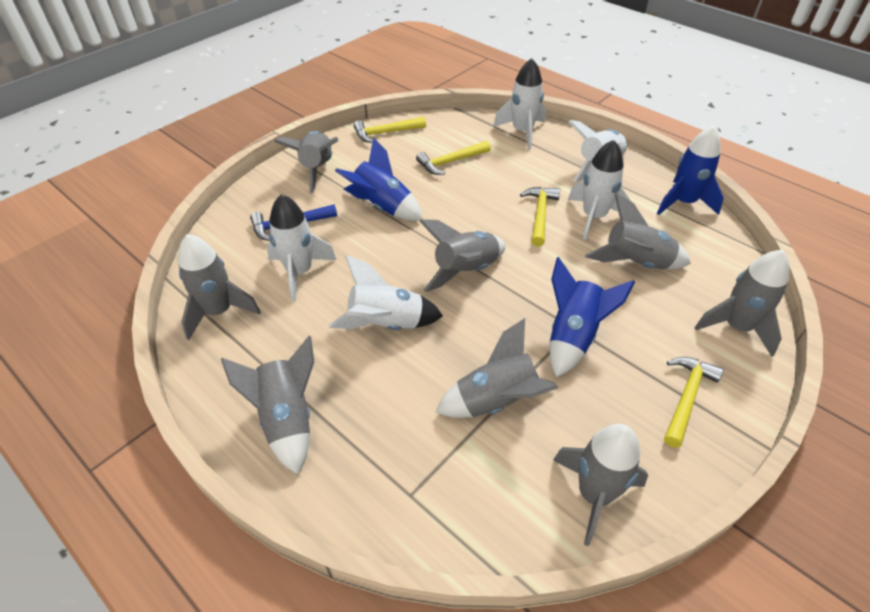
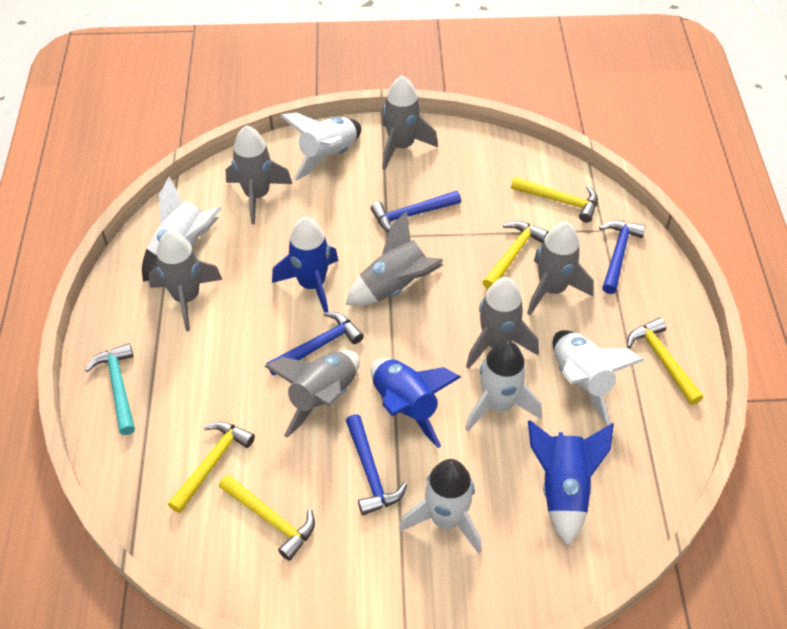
blue hammer: [250,204,337,241] = 1 -> [267,312,364,376] [346,414,408,515] [370,191,461,232] [599,220,646,294] = 4
grey rocket: [178,234,261,340] [221,336,314,475] [274,131,338,193] [420,219,505,292] [436,318,558,418] [553,424,648,546] [585,193,691,270] [694,250,790,357] = 8 -> [149,230,223,331] [226,125,292,224] [264,350,360,438] [346,211,443,306] [382,75,438,170] [466,277,539,369] [527,222,594,315] = 7
turquoise hammer: none = 0 -> [85,343,135,435] = 1
yellow hammer: [353,117,426,143] [416,141,491,175] [520,187,560,246] [664,357,724,448] = 4 -> [168,421,255,513] [219,474,315,561] [483,221,549,289] [511,176,598,223] [627,318,703,405] = 5

